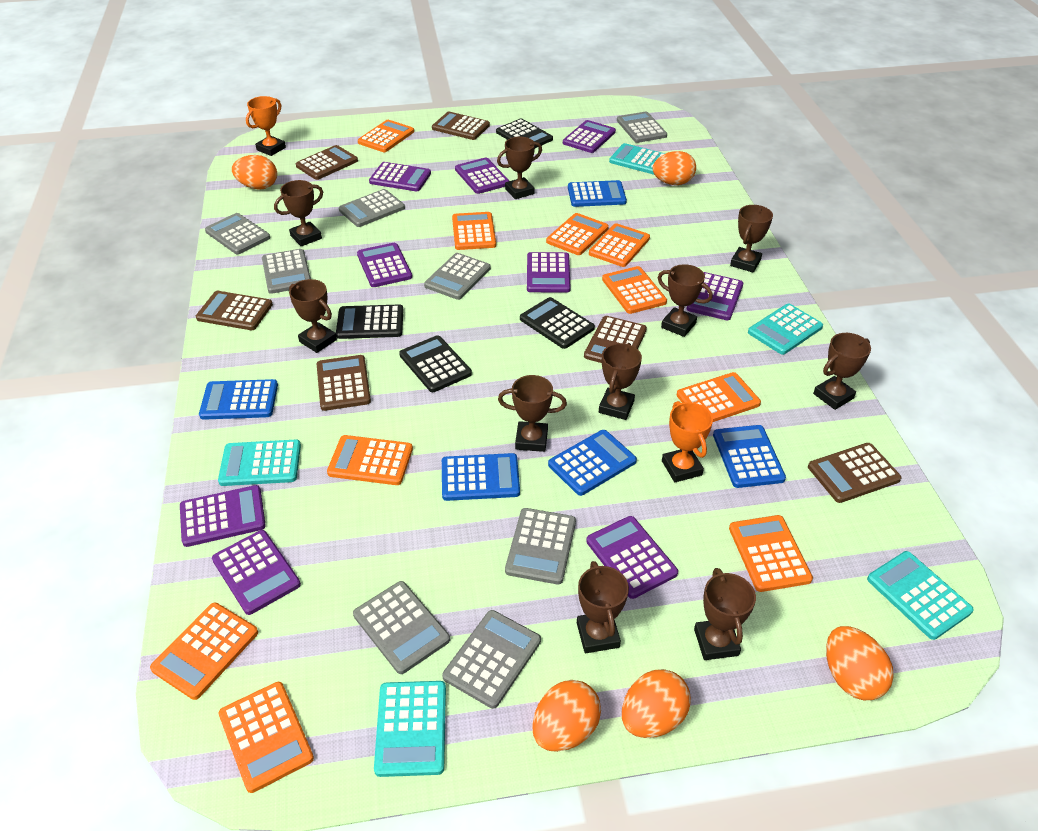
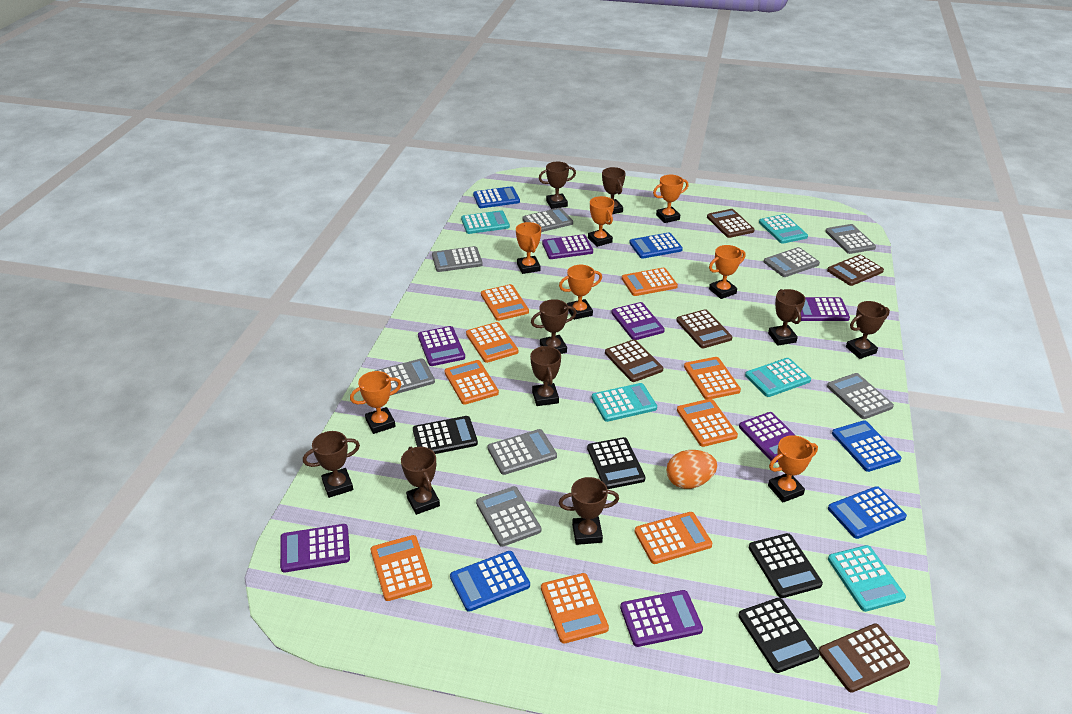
brown calculator: [196,291,273,330] [296,145,358,180] [317,355,371,411] [432,112,490,140] [584,316,647,363] [808,443,902,503] = 6 -> [605,339,663,382] [676,309,732,348] [707,209,755,238] [819,624,910,693] [827,254,884,286] = 5
brown trophy: [274,180,323,246] [289,279,337,353] [497,137,542,199] [498,375,567,452] [577,561,629,653] [599,343,642,420] [658,264,713,337] [694,568,756,660] [730,205,773,272] [813,333,871,410] = 10 -> [303,431,360,498] [401,447,440,515] [530,346,561,406] [531,299,577,354] [539,162,576,209] [559,477,619,545] [602,167,626,214] [768,289,805,346] [846,301,890,359] = 9
orange calculator: [150,603,258,700] [219,682,314,793] [327,435,413,485] [358,120,414,152] [452,212,496,250] [546,213,609,255] [589,223,650,267] [602,266,667,314] [676,372,761,422] [729,515,813,592] = 10 -> [371,535,432,601] [444,360,499,405] [466,322,519,363] [481,284,529,321] [541,573,609,643] [622,268,678,296] [635,512,712,564] [677,399,738,447] [684,357,741,399] = 9
orange egg: [232,155,277,190] [532,680,601,752] [622,669,691,738] [653,151,696,185] [826,626,894,700] = 5 -> [667,450,717,489] = 1
orange trophy: [246,96,286,156] [662,401,713,482] = 2 -> [350,371,401,434] [516,222,541,274] [559,265,602,320] [588,196,614,247] [653,175,688,223] [709,245,745,299] [768,435,818,502] = 7
purple calculator: [180,485,266,547] [212,530,301,615] [357,243,412,287] [369,162,431,191] [455,157,509,194] [527,252,571,293] [563,120,616,153] [586,516,678,599] [687,272,743,320] = 9 -> [280,524,350,573] [418,326,465,366] [542,234,593,259] [611,302,665,340] [620,590,703,647] [739,412,796,463] [801,297,850,321] = 7

